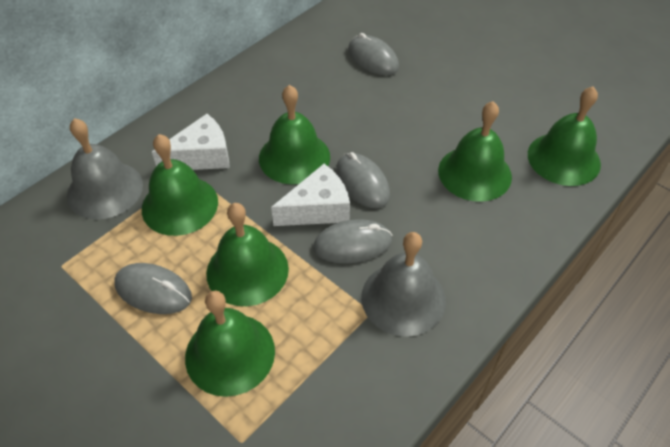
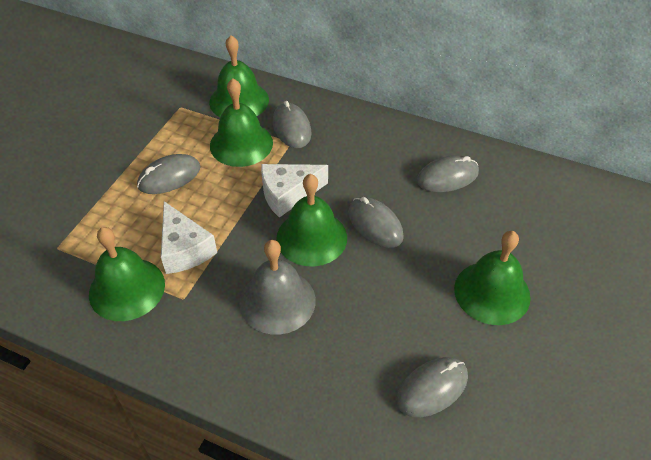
green bell: [142,134,218,236] [185,290,275,397] [206,203,289,306] [259,85,330,185] [438,101,512,202] [528,86,601,186] = 6 -> [89,227,165,321] [209,35,269,117] [210,78,273,167] [276,174,347,266] [454,231,531,325] = 5
grey bell: [67,118,143,219] [361,232,446,337] = 2 -> [240,240,316,335] = 1
grey mouse: [114,263,192,314] [313,219,392,264] [336,152,390,208] [348,33,399,75] = 4 -> [137,154,201,194] [273,101,312,148] [348,197,404,248] [397,357,468,417] [417,155,479,192] = 5

